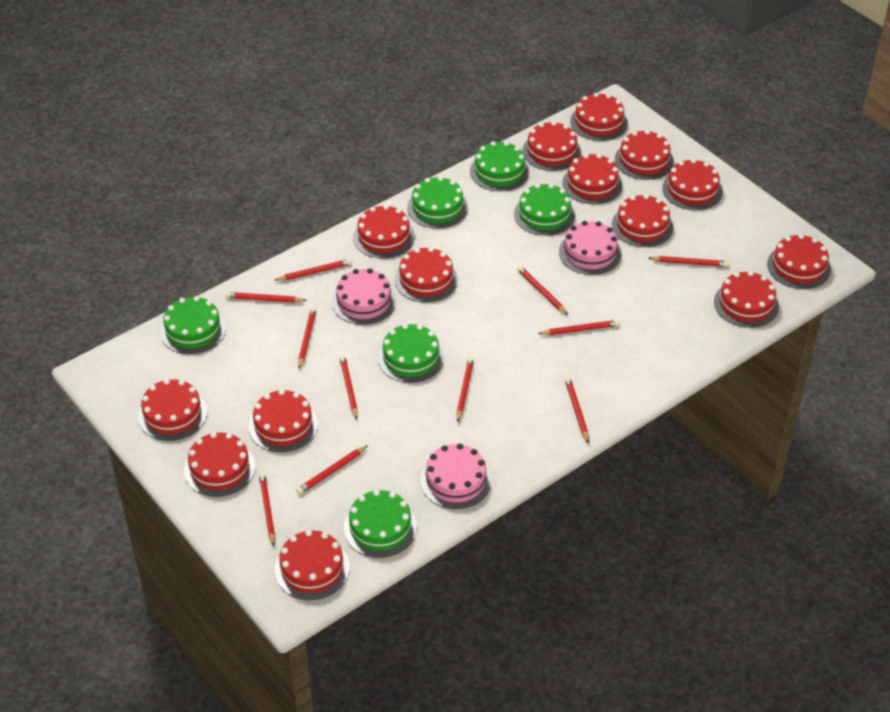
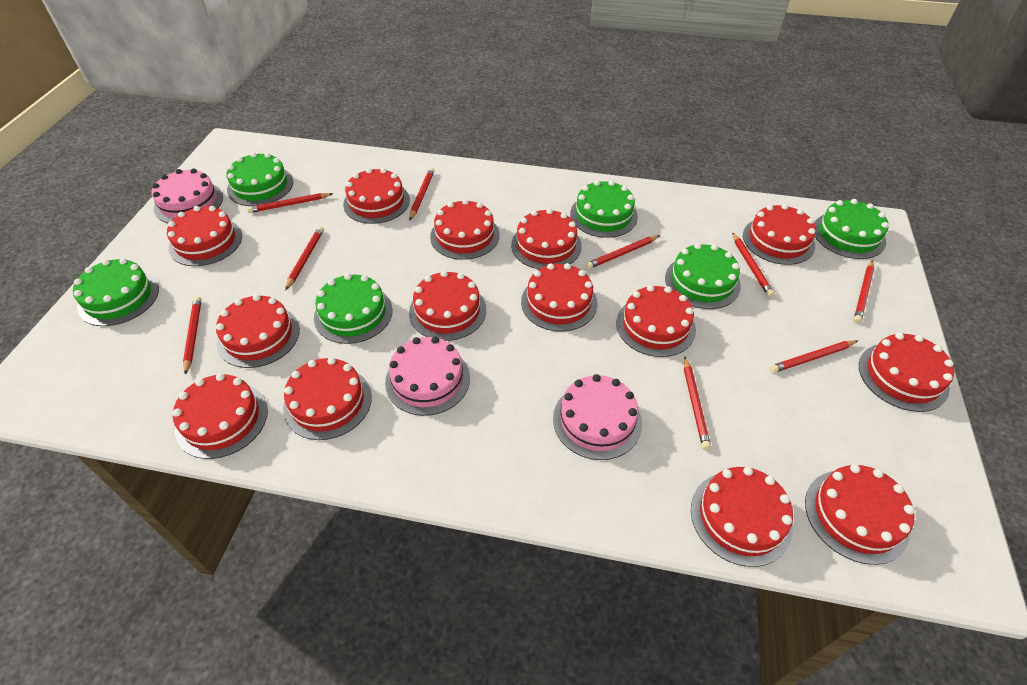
red pencil: [226,292,307,303] [259,473,275,547] [275,259,352,281] [296,445,368,494] [298,307,316,369] [340,355,358,419] [456,357,474,422] [517,266,568,315] [538,320,619,335] [565,377,589,443] [649,256,729,267] = 11 -> [183,296,201,375] [247,193,333,213] [285,226,324,290] [409,168,434,220] [586,235,660,269] [684,357,711,450] [732,232,774,297] [770,340,858,373] [854,260,874,323] = 9

